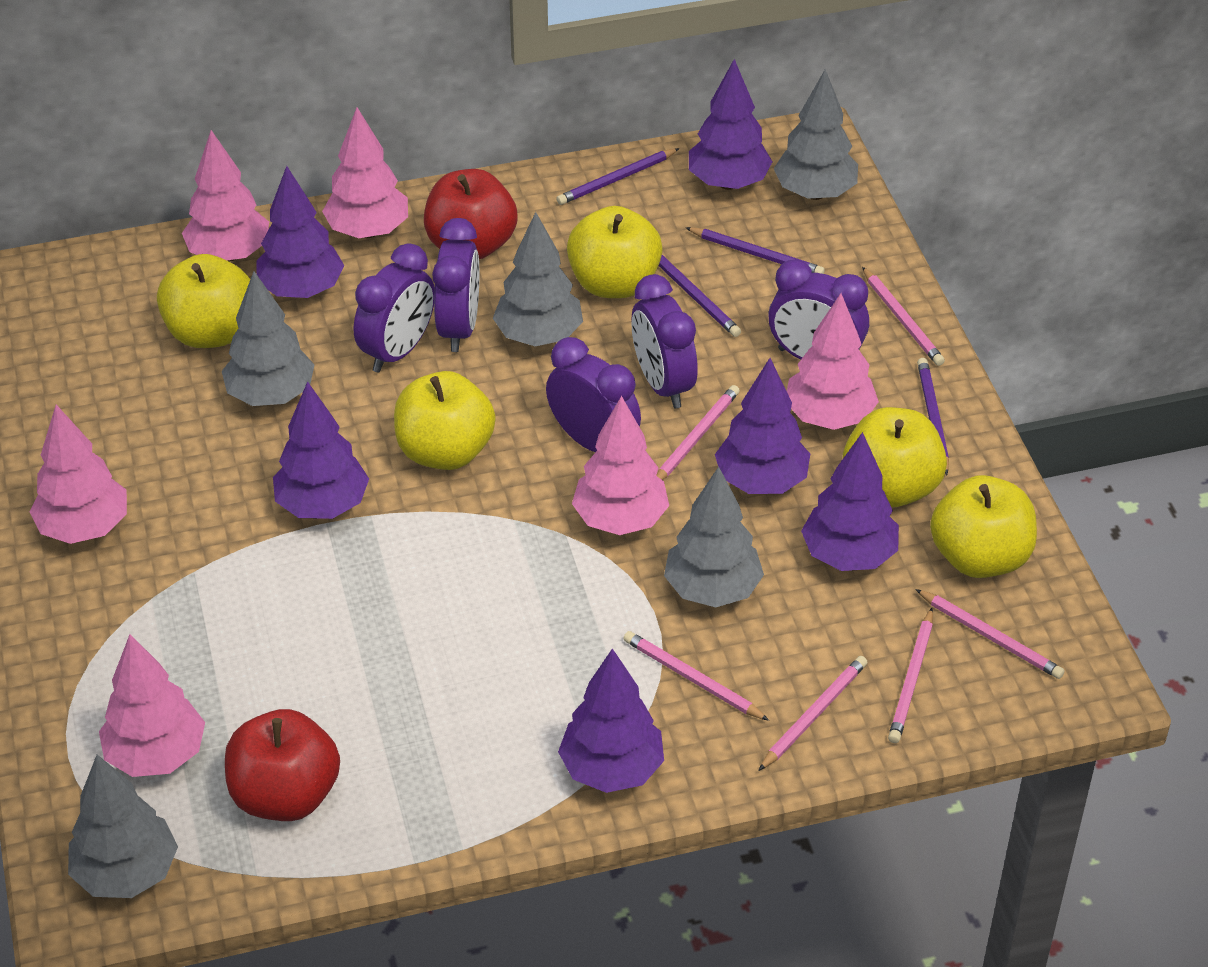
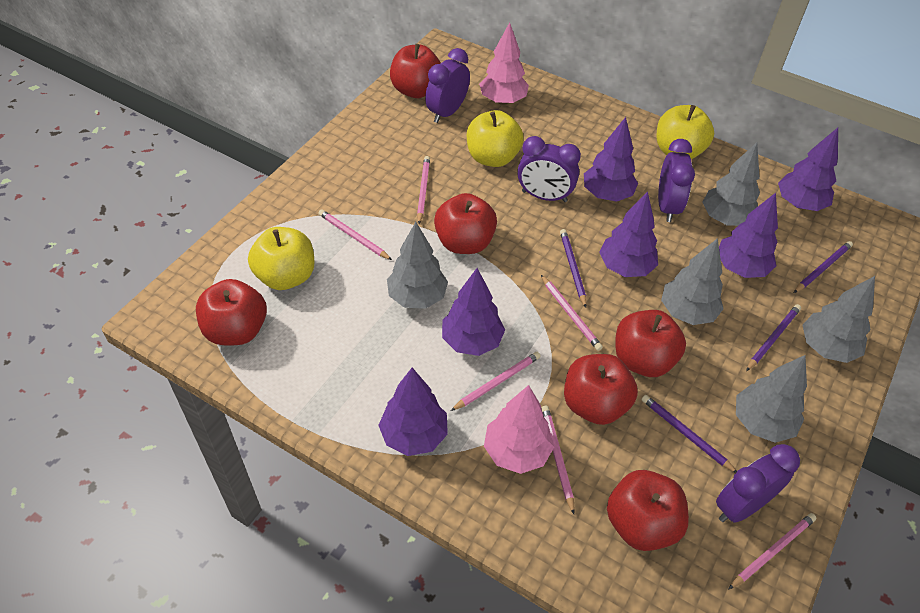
pink tree: [30,405,127,544] [99,634,205,777] [182,130,269,261] [322,107,408,238] [572,396,669,535] [787,293,879,430] = 6 -> [479,22,529,105] [484,385,554,474] = 2
purple clock: [354,243,435,373] [432,218,479,352] [546,337,641,452] [632,274,698,408] [768,259,869,360] = 5 -> [425,48,470,123] [517,136,581,202] [658,139,695,222] [716,444,800,522] = 4
red apple: [225,709,340,821] [424,169,518,259] = 2 -> [196,279,267,345] [390,44,441,98] [434,193,497,254] [564,354,638,425] [607,470,689,551] [615,310,686,377] = 6
yellow apple: [157,254,250,348] [394,371,496,470] [567,206,663,298] [843,407,947,507] [930,475,1037,578] = 5 -> [248,227,315,290] [467,110,524,167] [657,105,714,159] = 3

